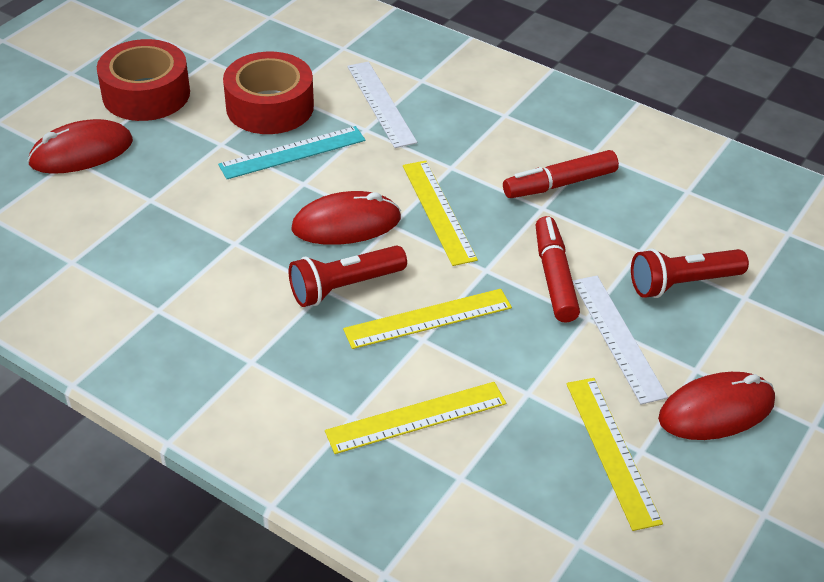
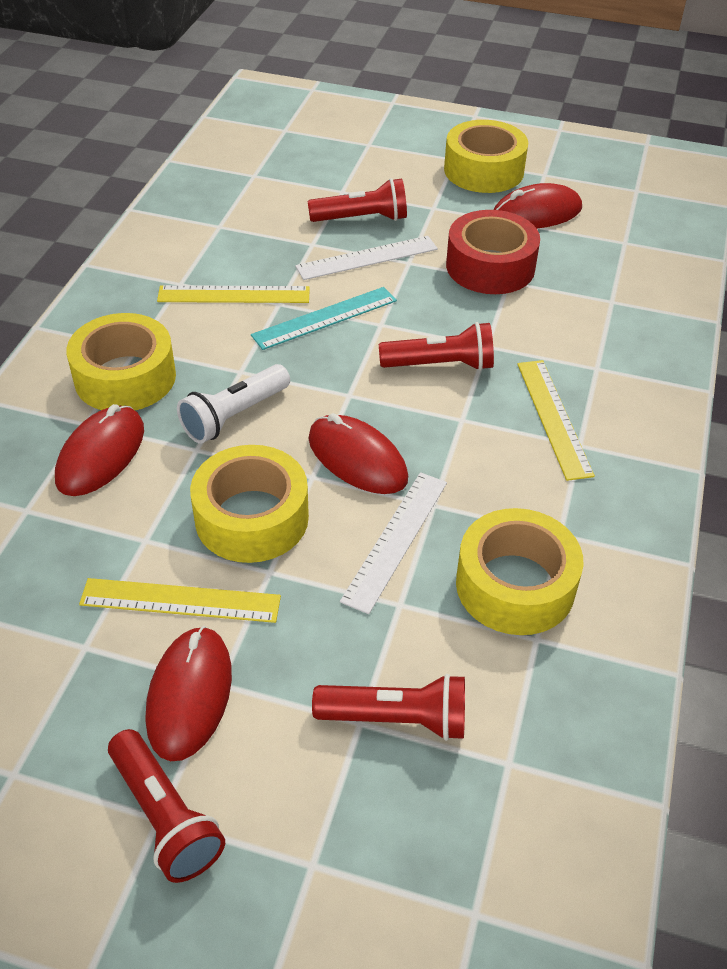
red flashlight: [289,245,407,307] [631,248,749,298] = 2 -> [108,729,225,883] [308,178,407,222] [312,674,465,741] [379,322,494,371] = 4
red marker: [503,150,619,198] [535,216,580,323] = 2 -> none = 0
red mouse: [28,119,133,174] [291,191,401,245] [658,372,775,440] = 3 -> [55,404,144,496] [146,626,232,761] [308,413,408,494] [494,183,582,228] = 4
red tape: [97,39,190,121] [223,52,314,134] = 2 -> [446,210,540,294] = 1
white flashlight: none = 0 -> [177,364,290,444] = 1
yellow ruler: [325,382,506,454] [343,289,512,349] [403,161,478,266] [566,378,663,531] = 4 -> [79,578,281,623] [157,285,310,303] [517,360,595,481] = 3
yellow tape: none = 0 -> [67,313,176,410] [190,445,309,563] [444,120,528,193] [456,508,584,635] = 4

